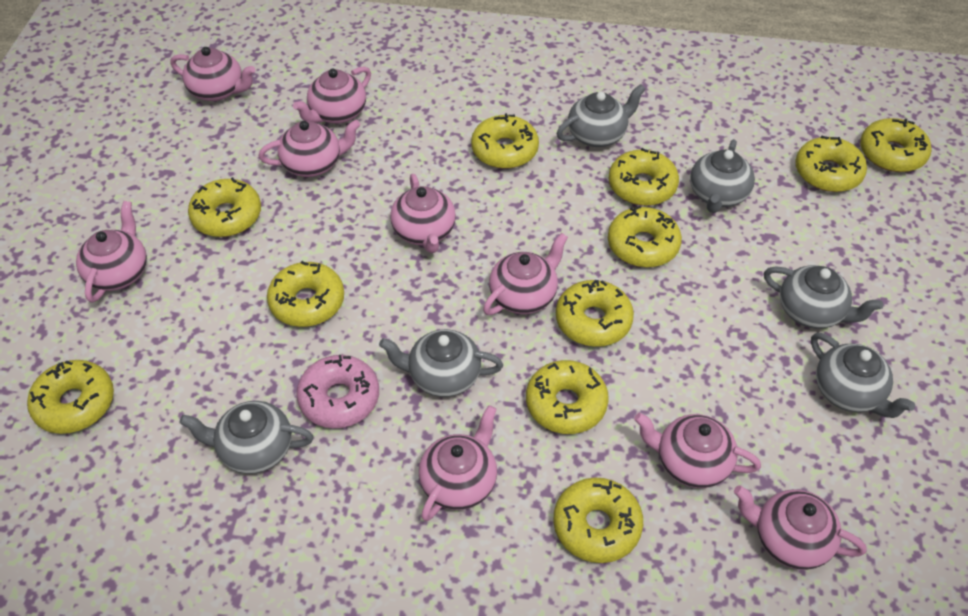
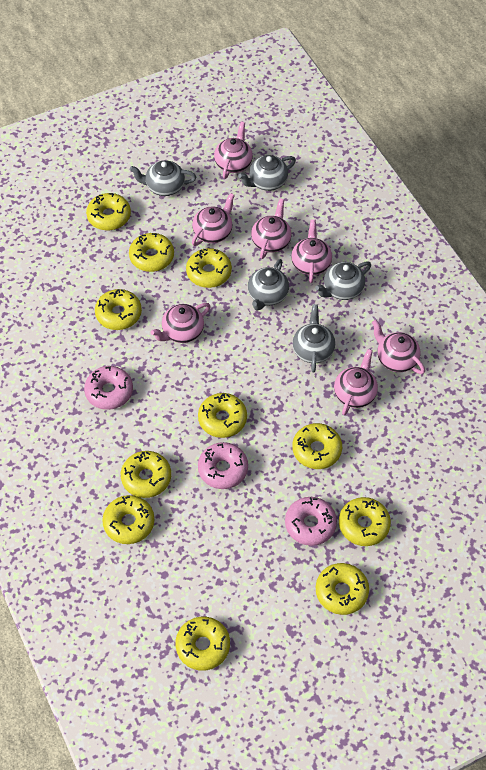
grey teapot: [179,401,314,474] [379,329,503,397] [557,84,646,147] [690,139,755,213] [764,265,883,329] [811,333,915,418] = 6 -> [130,160,196,196] [238,155,296,191] [248,259,289,311] [293,304,335,372] [315,261,371,300] = 5
pink donut: [296,355,379,428] = 1 -> [84,366,133,410] [198,442,248,489] [285,497,337,546] = 3
pink teapot: [76,201,147,303] [170,47,255,101] [259,120,360,177] [293,66,371,124] [390,174,456,253] [419,405,497,521] [483,233,568,315] [634,413,761,488] [734,485,867,570] = 9 -> [151,303,211,343] [192,193,235,246] [214,122,253,179] [251,199,292,259] [291,219,332,283] [334,349,378,415] [372,320,425,374] = 7

